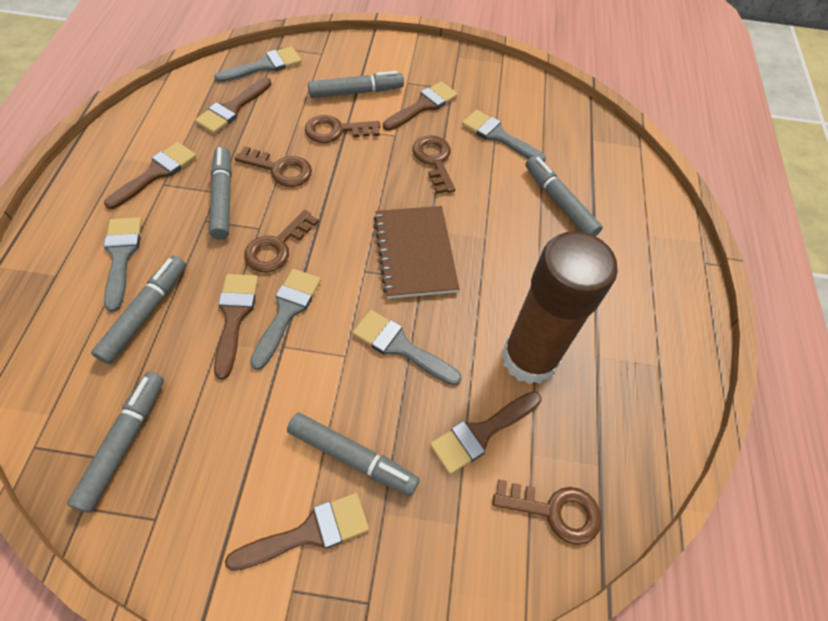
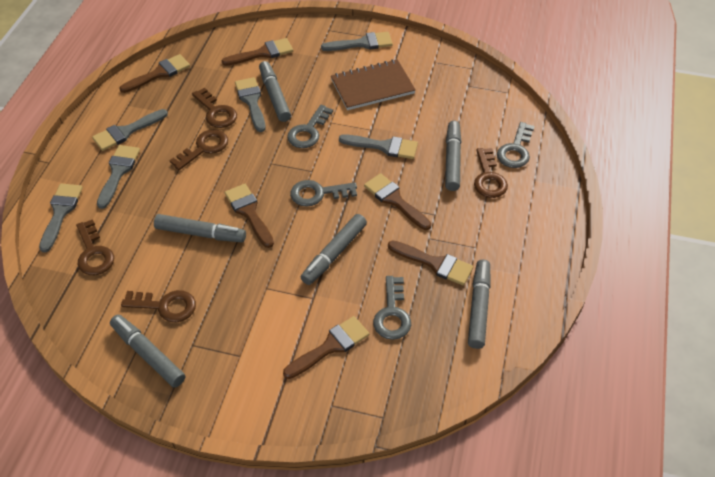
brown glue stick: [502,231,618,384] = 1 -> none = 0
grey brush: [103,217,142,312] [214,47,302,83] [250,269,321,370] [353,310,462,386] [462,110,546,162] = 5 -> [39,184,83,252] [92,109,168,151] [97,145,140,209] [235,77,266,132] [321,32,393,51] [339,134,418,159] = 6
grey key: none = 0 -> [287,105,333,148] [290,180,357,207] [373,276,411,340] [497,122,535,168] = 4

